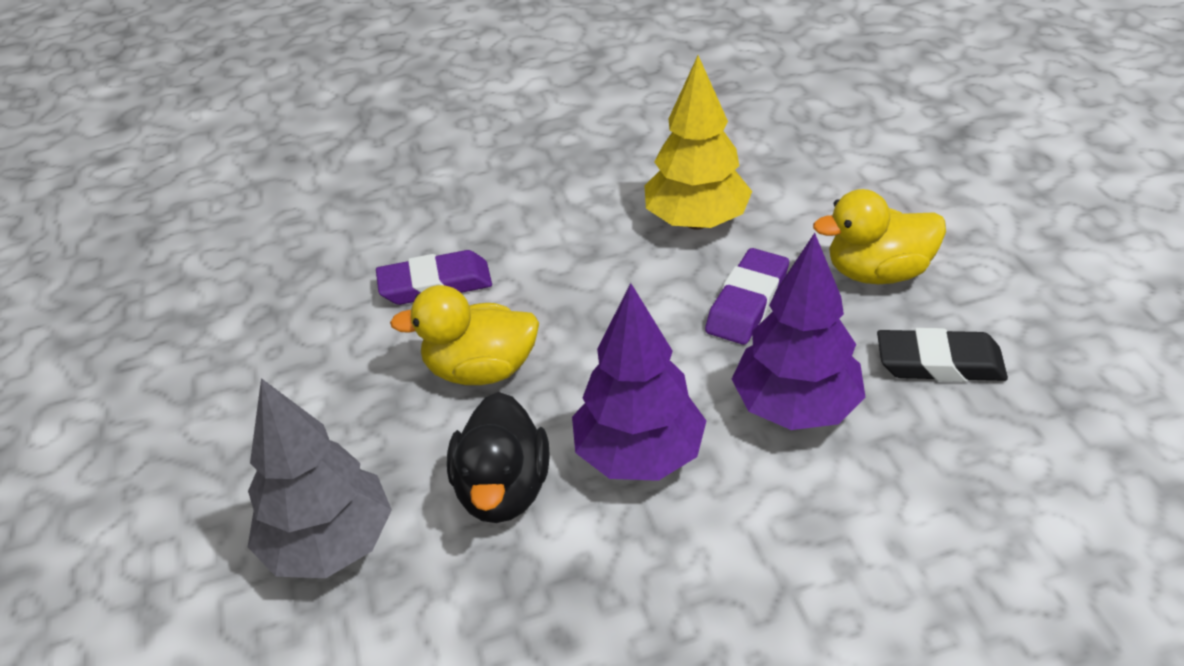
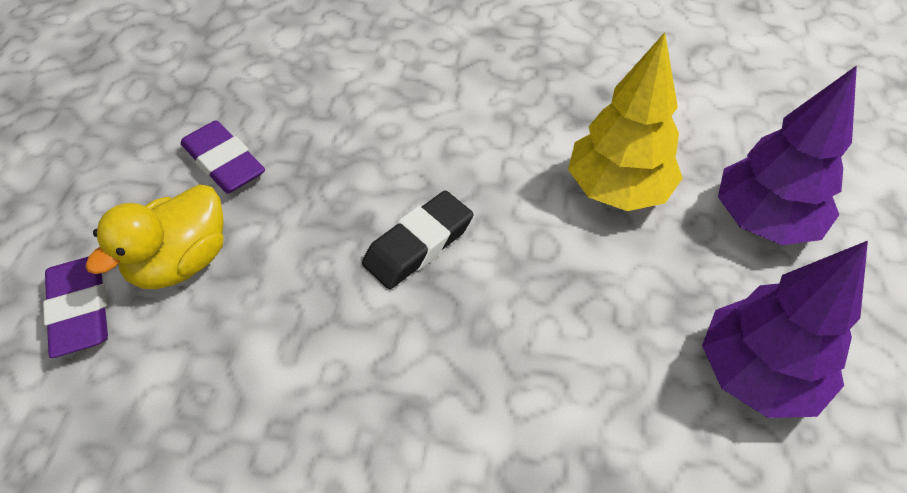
black duck: [447,392,550,523] = 1 -> none = 0
grey tree: [248,378,392,578] = 1 -> none = 0
yellow duck: [390,285,539,385] [813,189,946,284] = 2 -> [85,185,224,289] = 1

